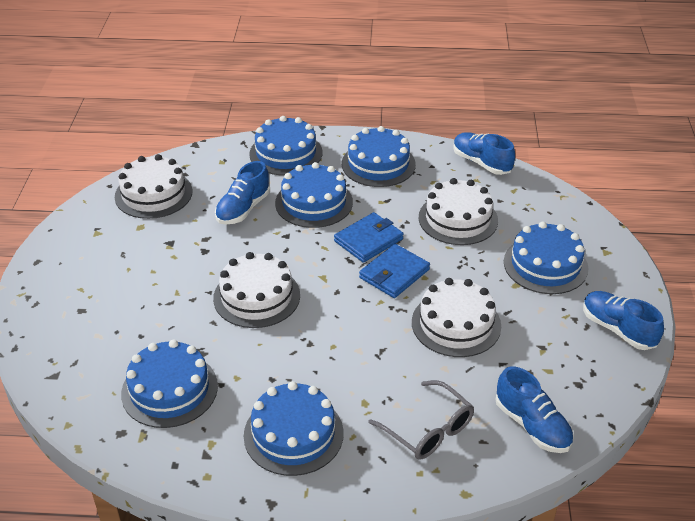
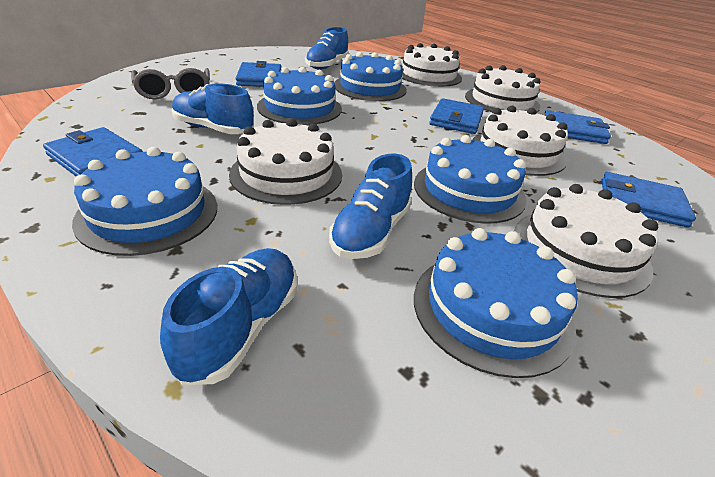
blue cake: [121,340,218,428] [244,381,344,476] [249,116,323,175] [275,162,353,228] [342,126,416,187] [504,221,589,294] = 6 -> [72,147,217,256] [257,67,342,125] [334,52,407,101] [414,135,527,224] [414,228,578,378] = 5
blue wallet: [334,212,404,263] [359,244,430,298] = 2 -> [43,127,143,176] [235,61,281,87] [429,98,484,134] [544,110,611,144] [601,172,696,228] = 5
white cake: [115,154,192,219] [213,252,300,328] [412,278,501,357] [419,178,498,245] = 4 -> [229,119,342,205] [402,43,462,87] [465,65,541,112] [472,106,568,176] [514,184,658,298] = 5

